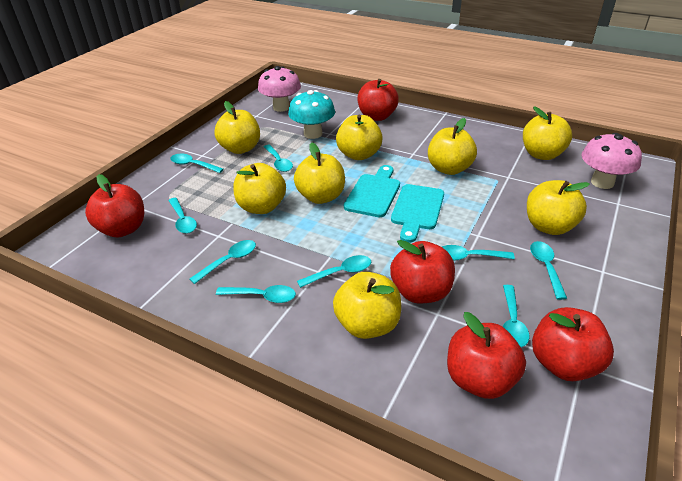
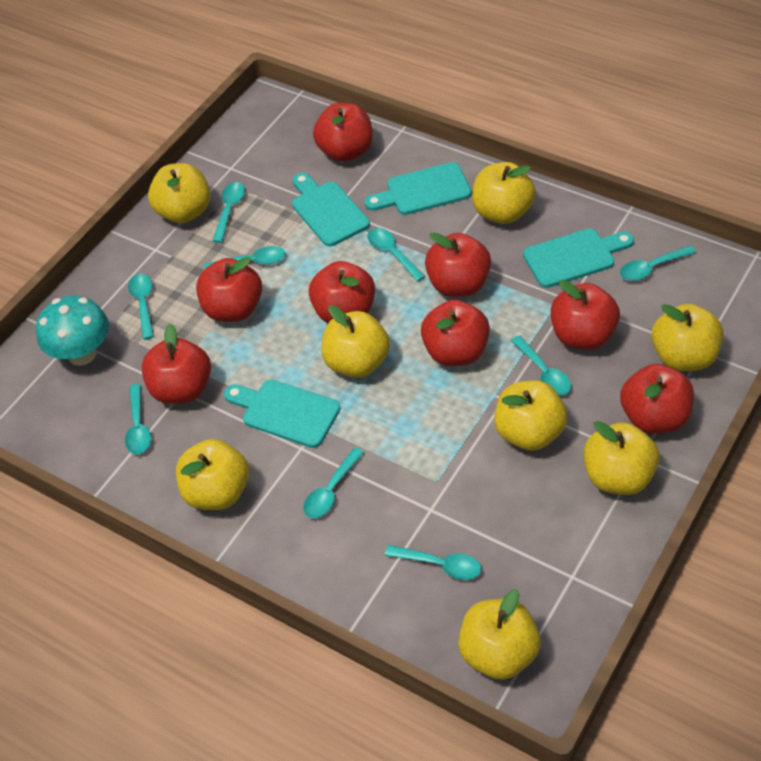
pink mushroom: [258,66,301,112] [581,133,642,189] = 2 -> none = 0
red apple: [85,174,144,237] [358,79,399,121] [390,240,455,303] [447,312,526,399] [532,307,614,381] = 5 -> [141,324,211,404] [196,257,262,322] [309,261,375,323] [313,103,373,162] [421,300,490,366] [425,232,491,297] [551,280,620,349] [620,364,694,434] = 8
turquoise cutting board: [344,165,400,217] [391,184,444,243] = 2 -> [224,380,340,448] [292,173,370,246] [365,162,471,215] [523,228,634,288] = 4

